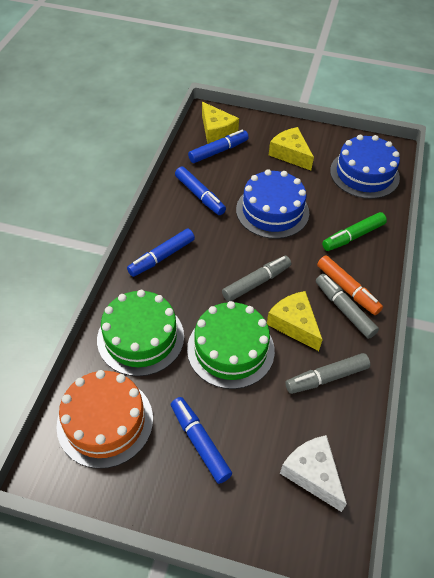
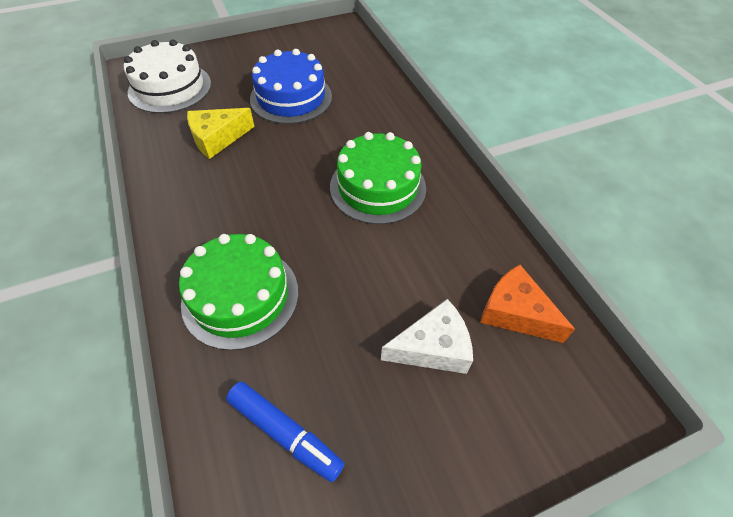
blue cake: [236,169,309,239] [330,135,400,199] = 2 -> [250,49,332,124] = 1
blue marker: [127,229,195,277] [171,397,232,484] [175,166,226,215] [188,130,249,163] = 4 -> [226,381,345,482] = 1
green marker: [322,212,387,251] = 1 -> none = 0
grey marker: [222,256,291,302] [285,353,370,394] [316,274,379,339] = 3 -> none = 0
orange cake: [56,370,153,469] = 1 -> none = 0
orange cheese: none = 0 -> [480,265,575,343] = 1
orange marker: [317,255,383,315] = 1 -> none = 0
white cake: none = 0 -> [124,39,211,113] = 1
yellow cheese: [202,102,239,144] [267,291,323,351] [269,127,314,170] = 3 -> [187,108,255,159] = 1

